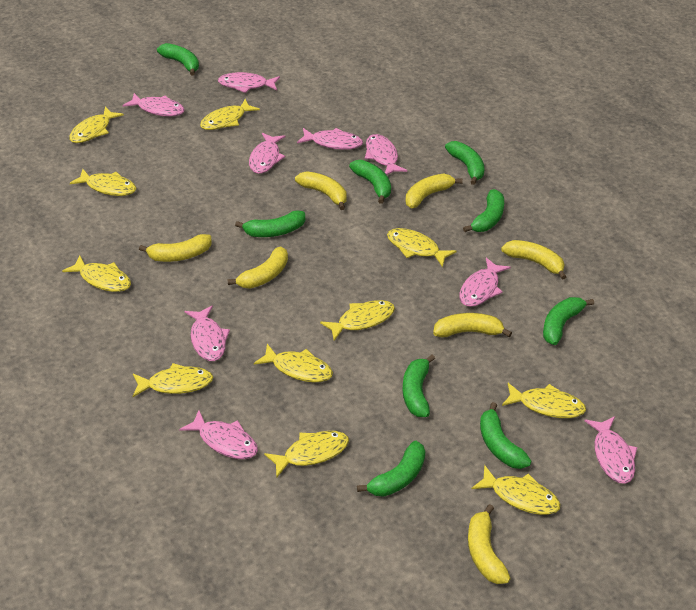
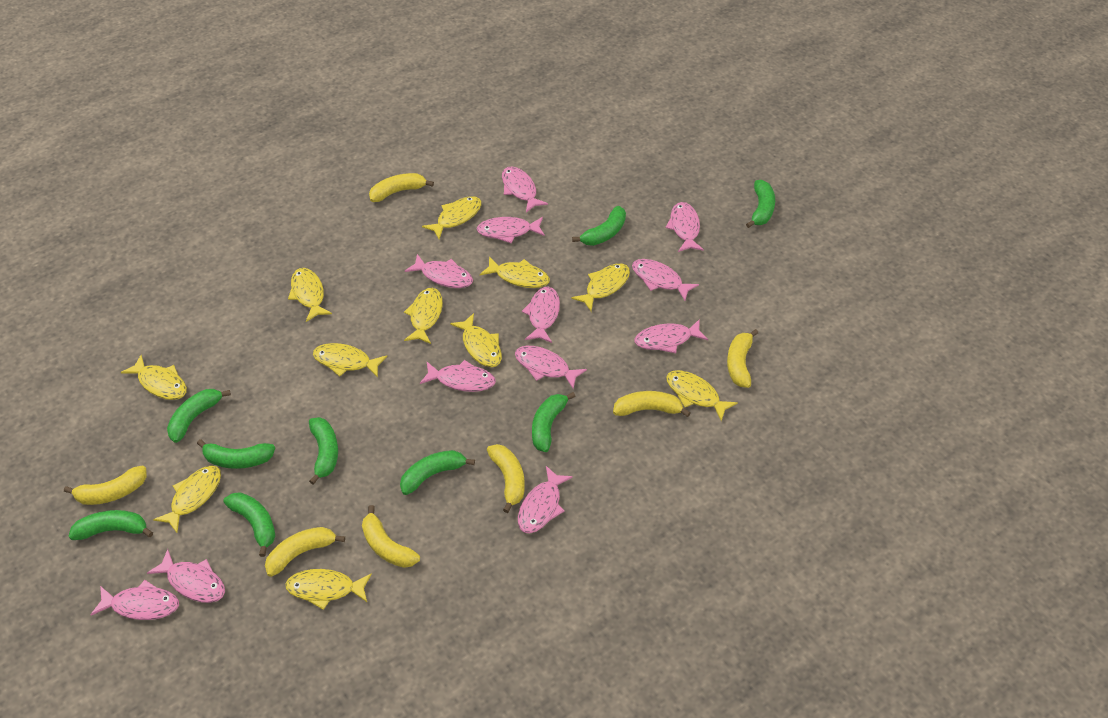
pink fish: [123,93,185,117] [179,410,258,459] [185,305,230,361] [218,72,280,93] [249,133,285,174] [297,128,363,150] [365,134,407,175] [459,258,511,307] [584,416,637,484] = 9 -> [91,580,179,620] [147,549,225,603] [405,254,473,288] [420,360,496,392] [477,217,545,243] [502,166,548,213] [515,346,587,389] [518,466,573,533] [522,287,560,343] [632,259,699,301] [635,319,708,353] [665,202,704,252] = 12

